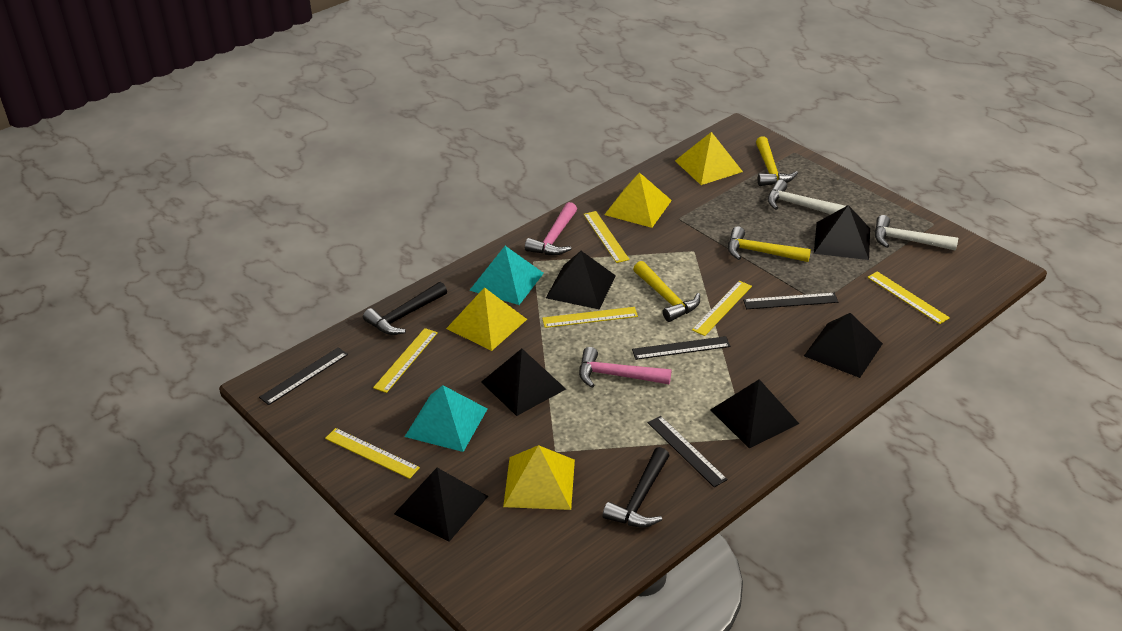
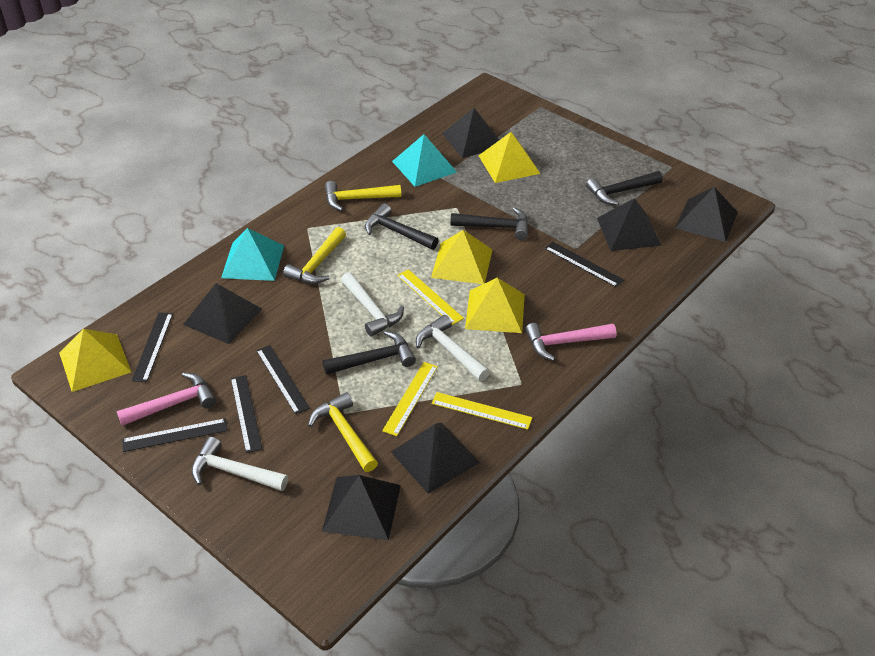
black hammer: [363,282,447,335] [603,447,670,527] = 2 -> [322,331,416,375] [365,203,439,250] [450,207,528,240] [586,171,663,205] = 4
black ruler: [259,347,348,405] [632,336,730,360] [648,416,728,487] [743,293,838,309] = 4 -> [122,418,228,452] [132,312,173,382] [231,375,263,453] [256,345,310,415] [545,242,624,287] = 5
white hammer: [768,180,846,214] [875,215,958,251] = 2 -> [191,437,288,491] [341,272,404,337] [416,315,490,381] = 3
yellow ruler: [325,428,420,479] [373,328,438,393] [542,307,638,328] [583,211,630,263] [692,281,752,336] [867,271,950,324] = 6 -> [382,362,438,436] [397,269,464,325] [432,392,532,430] = 3

